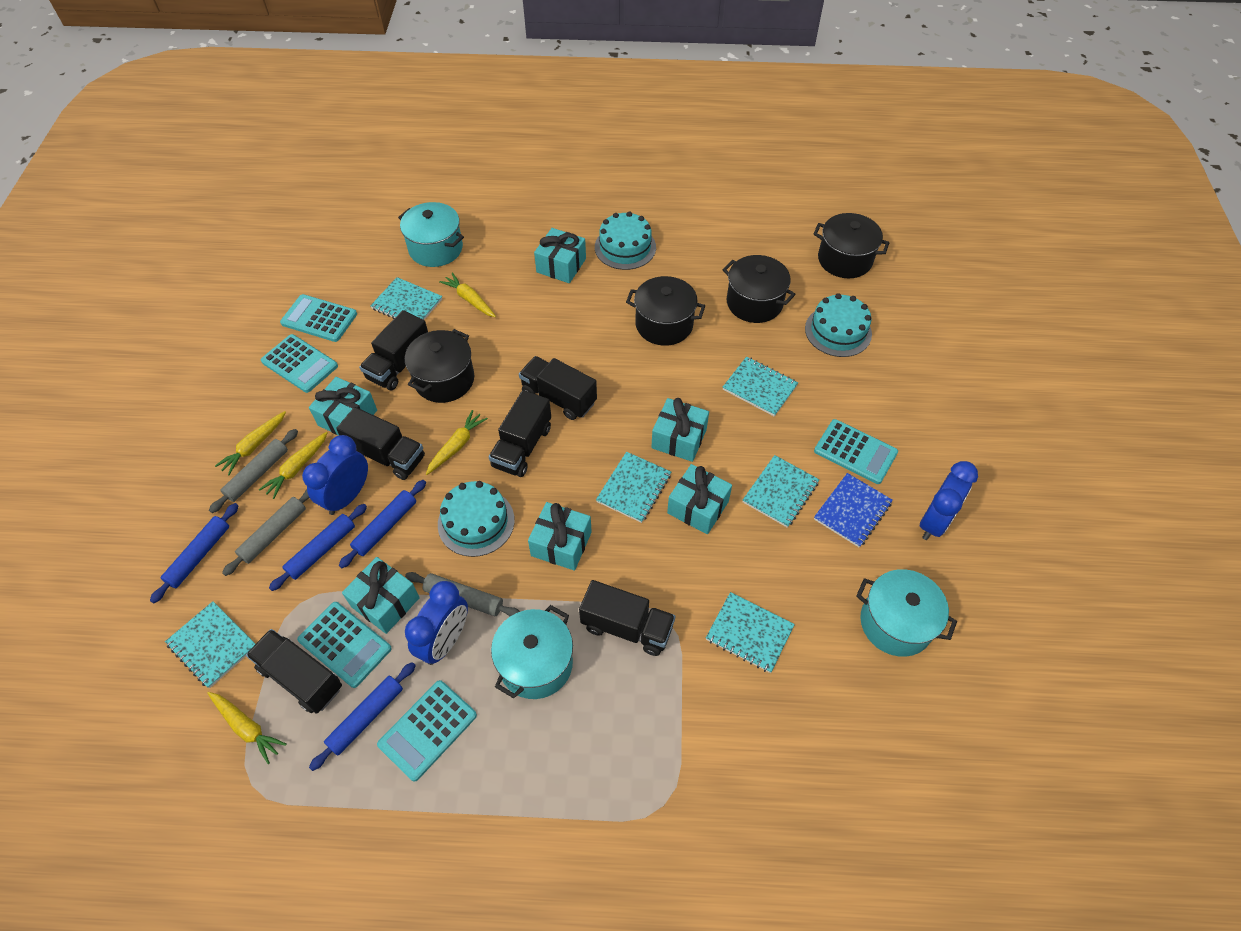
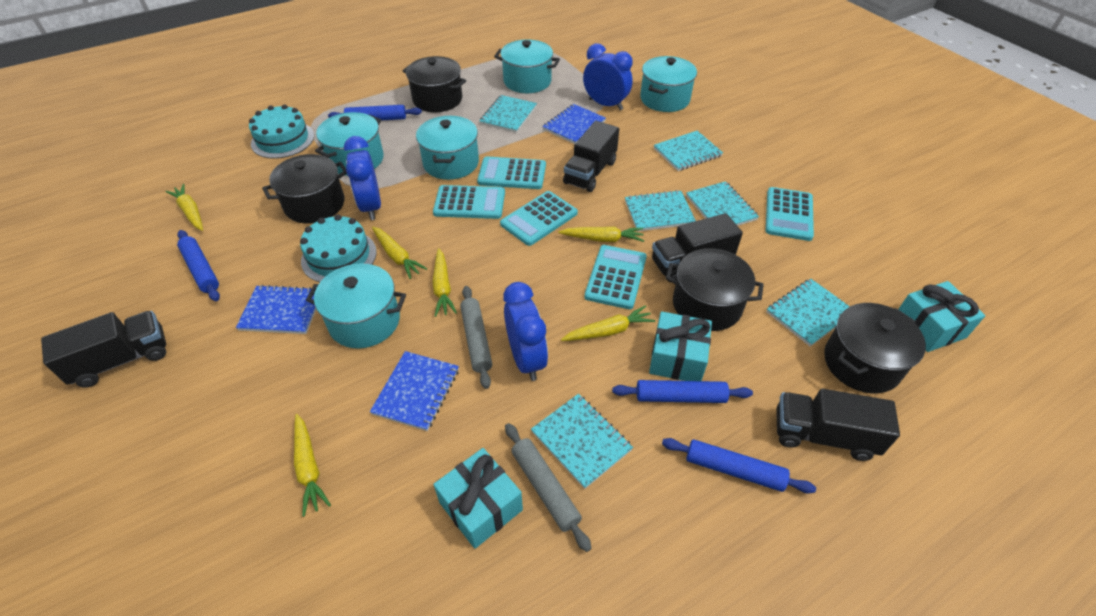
black truck: [246,629,342,714] [336,407,425,480] [359,310,428,390] [489,390,551,477] [519,356,597,420] [579,580,676,656] = 6 -> [41,311,166,388] [563,121,619,192] [652,213,743,283] [776,389,900,461] = 4
blue notebook: [814,473,893,547] = 1 -> [236,285,316,334] [370,351,459,431] [542,104,606,144] = 3
grey rolling pin: [209,429,298,513] [222,490,310,576] [405,572,520,616] = 3 -> [460,286,492,389] [505,423,591,552] = 2
turquoise cake: [438,481,515,557] [595,211,656,270] [805,293,872,357] = 3 -> [249,104,314,159] [300,215,377,282] = 2
turquoise gift: [309,377,377,435] [342,557,420,634] [528,502,592,571] [534,228,586,283] [651,398,709,462] [667,464,732,534] = 6 -> [433,448,523,549] [649,311,712,381] [898,281,985,352] = 3
turquoise pot: [398,202,464,267] [491,605,573,699] [856,569,957,657] = 3 -> [306,263,406,348] [315,112,384,176] [416,116,479,180] [494,40,560,93] [640,56,697,112] = 5
yellow carrot: [207,692,287,764] [215,411,286,475] [259,432,328,499] [426,410,488,475] [439,273,496,317] = 5 -> [165,184,203,231] [294,414,331,517] [372,227,427,279] [432,248,457,317] [558,227,644,242] [561,305,655,341] = 6

